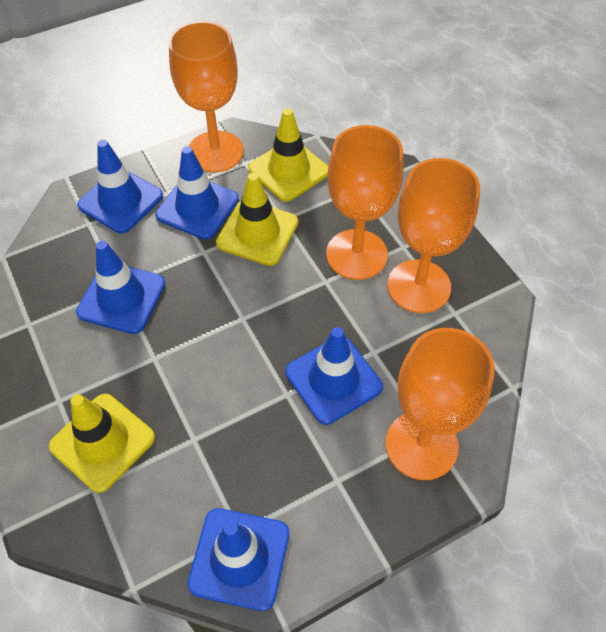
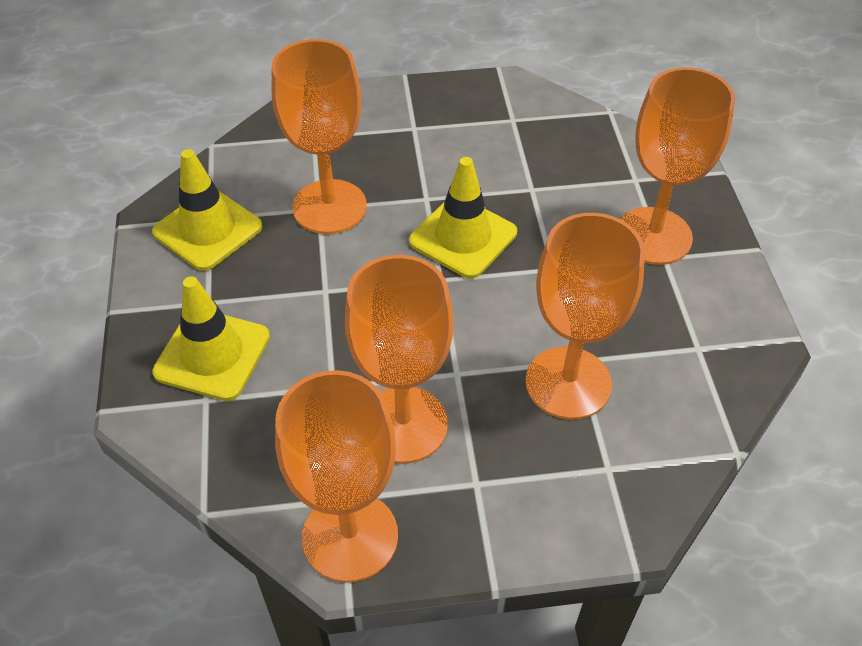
blue traffic cone: [76,241,165,334] [77,140,163,233] [155,146,239,239] [188,508,289,611] [285,327,383,425] = 5 -> none = 0
orange goblet: [169,21,244,173] [326,125,404,280] [385,328,495,480] [387,158,480,313] = 4 -> [272,39,367,234] [275,370,398,583] [345,255,453,464] [525,213,645,420] [620,67,735,265] = 5

